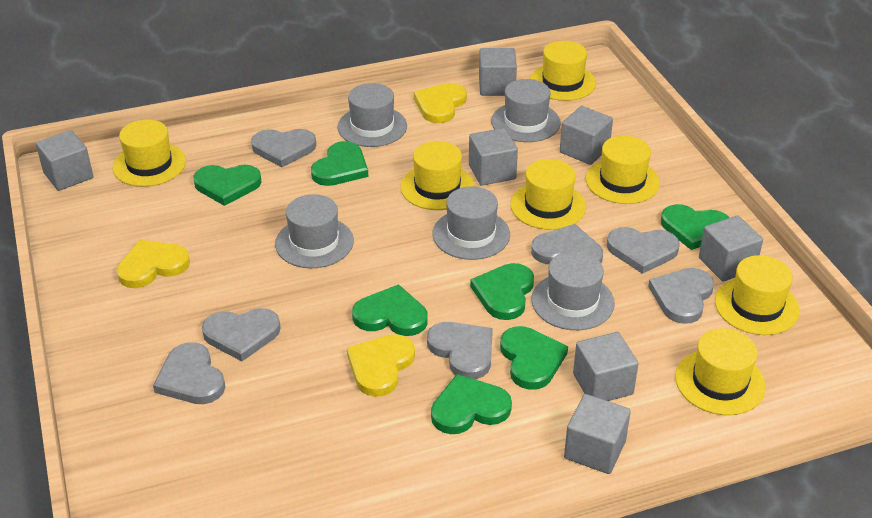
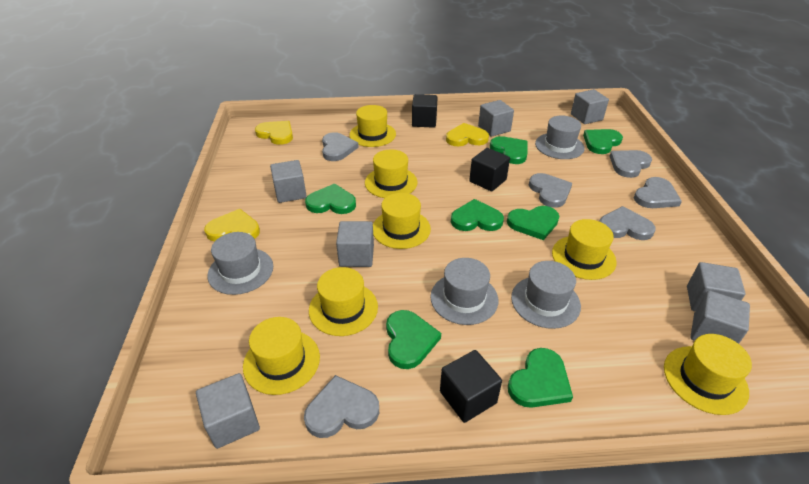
black cube: none = 0 -> [412,94,438,128] [440,350,502,423] [469,148,510,191] = 3
grey hat: [275,194,354,268] [338,83,407,147] [433,186,510,260] [491,79,561,142] [531,251,615,330] = 5 -> [207,232,273,295] [430,258,499,325] [511,261,581,329] [535,116,585,159] = 4
grey heart: [153,342,225,404] [202,308,281,361] [251,129,316,167] [427,322,493,379] [531,224,603,264] [607,227,680,274] [648,268,714,324] = 7 -> [304,375,379,438] [322,132,359,161] [529,173,572,208] [599,206,656,240] [609,150,652,178] [634,177,682,208] = 6

